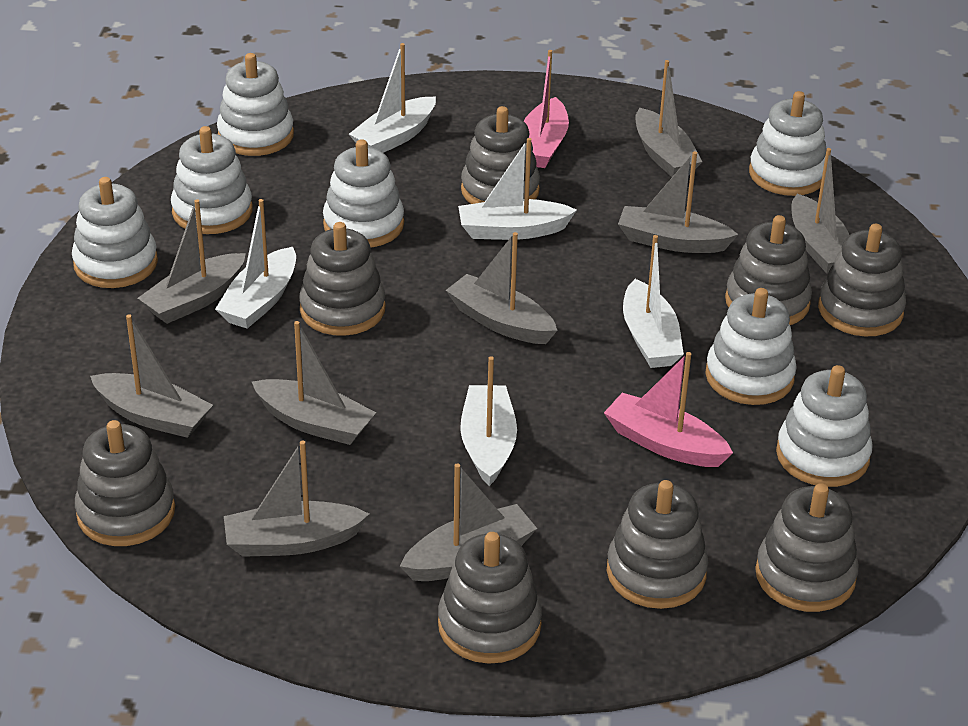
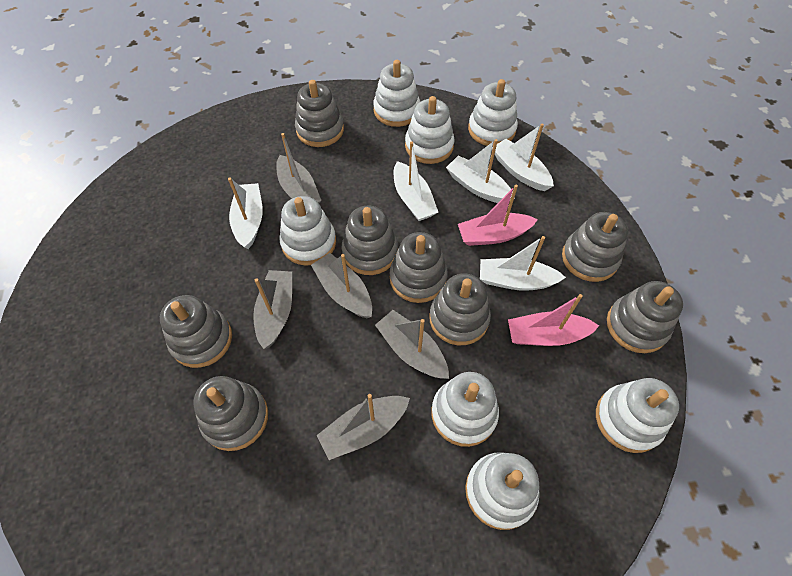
grey boat: [90,314,213,438] [138,199,246,324] [224,441,369,557] [252,321,376,445] [400,463,537,581] [446,232,558,344] [618,151,739,253] [635,60,702,177] [792,148,849,274] = 9 -> [253,270,292,349] [276,133,321,203] [311,253,372,318] [316,394,410,460] [375,310,449,379] = 5

